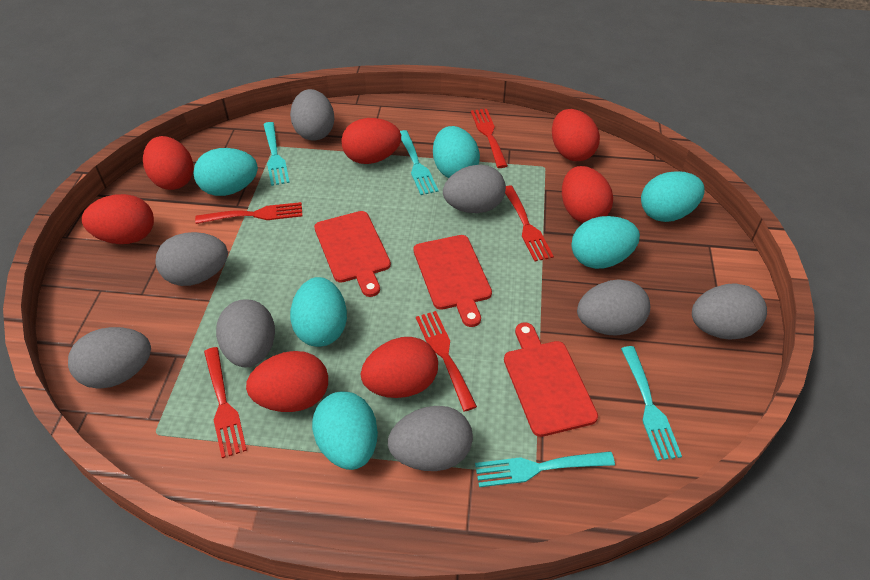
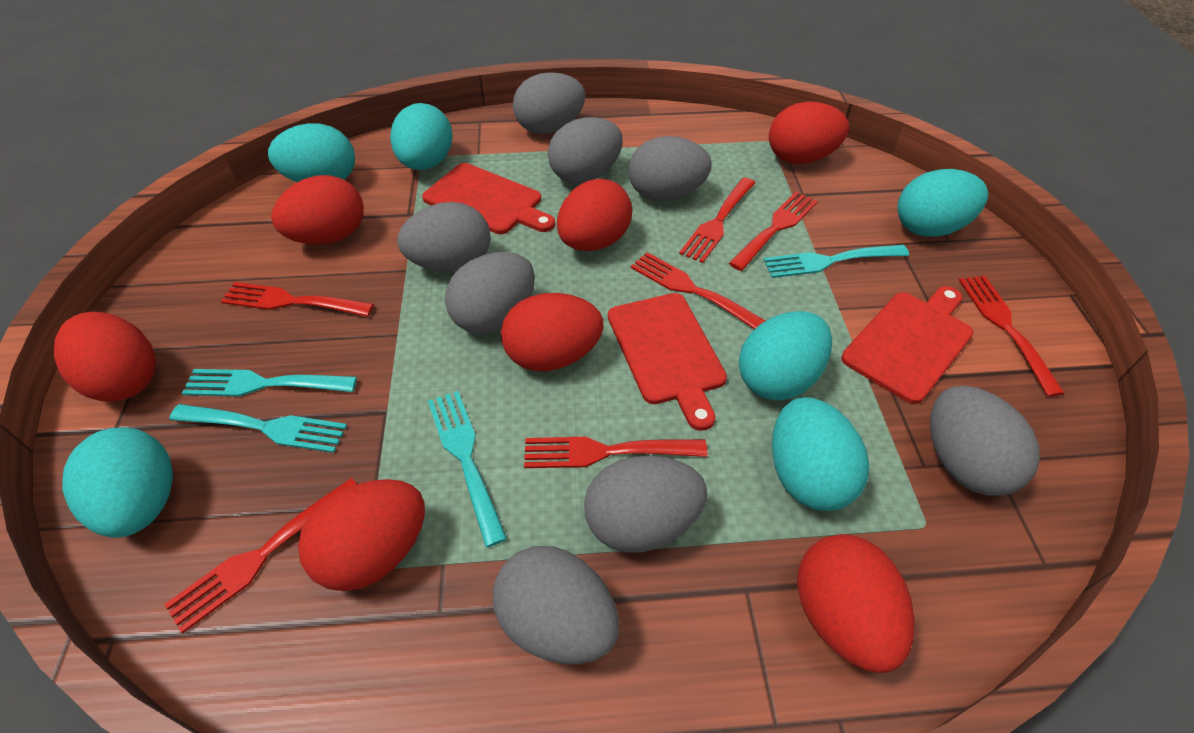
red fork: [195,202,302,224] [204,347,247,458] [416,311,477,412] [471,109,508,168] [505,185,554,262] = 5 -> [164,478,357,634] [221,282,374,317] [524,437,707,468] [631,252,766,329] [679,177,755,263] [729,192,818,271] [959,276,1065,397] = 7

